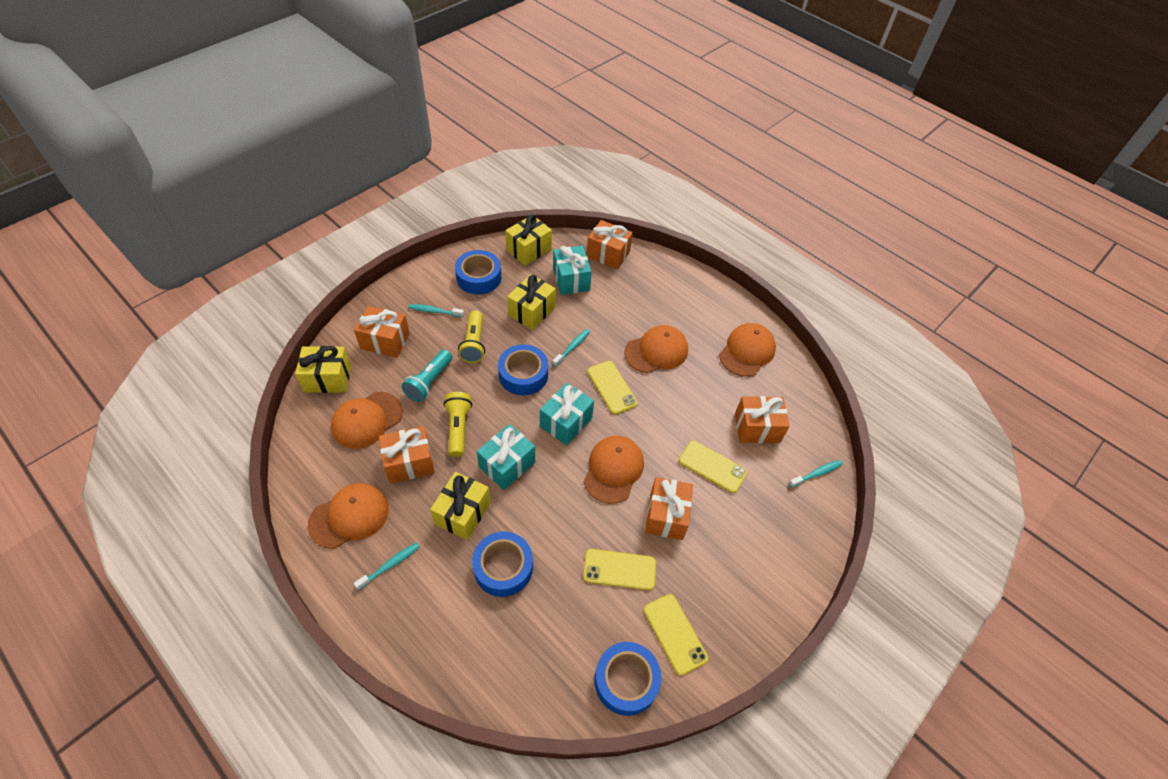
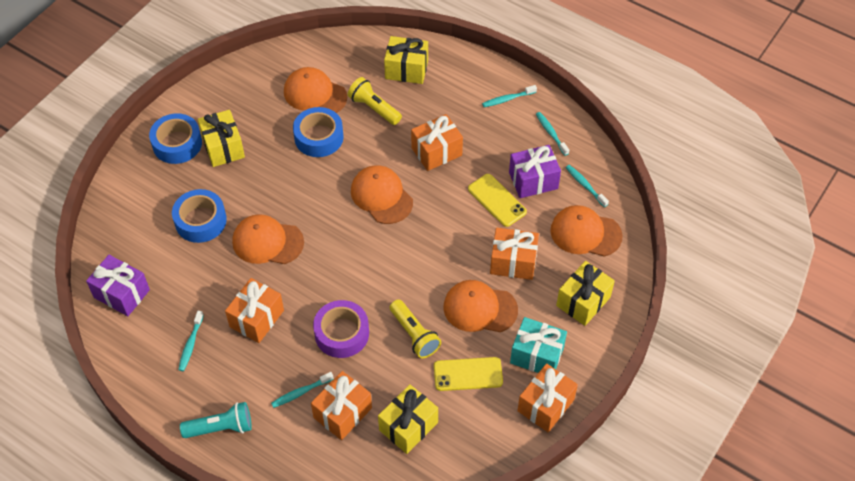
blue tape: [455,250,502,295] [472,531,533,597] [498,344,548,395] [595,642,661,716] = 4 -> [149,113,202,164] [172,189,227,243] [293,107,344,157] = 3
purple gift: none = 0 -> [86,255,150,316] [509,145,561,198] = 2
purple tape: none = 0 -> [313,300,369,358] = 1
turquoise gift: [477,424,535,490] [540,383,594,445] [553,246,592,295] = 3 -> [510,317,567,373] = 1
turquoise toothbrush: [354,542,420,590] [409,304,464,317] [552,329,590,367] [789,460,843,488] = 4 -> [178,311,204,371] [271,372,334,408] [482,85,537,107] [536,112,569,156] [566,165,609,207] = 5
yellow phone: [583,549,656,590] [587,361,638,415] [644,594,708,676] [679,441,747,493] = 4 -> [434,357,503,391] [468,174,527,227] = 2

